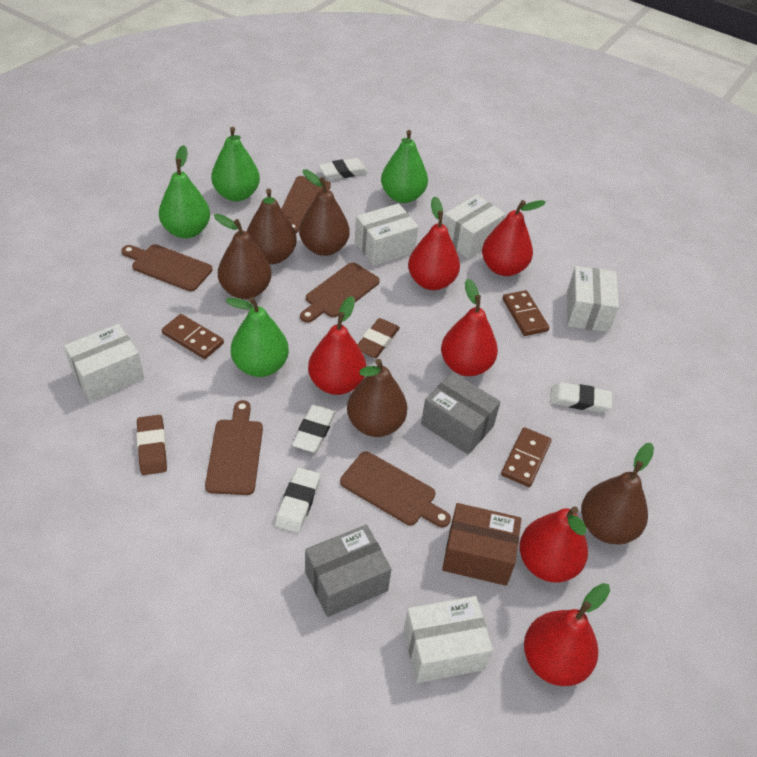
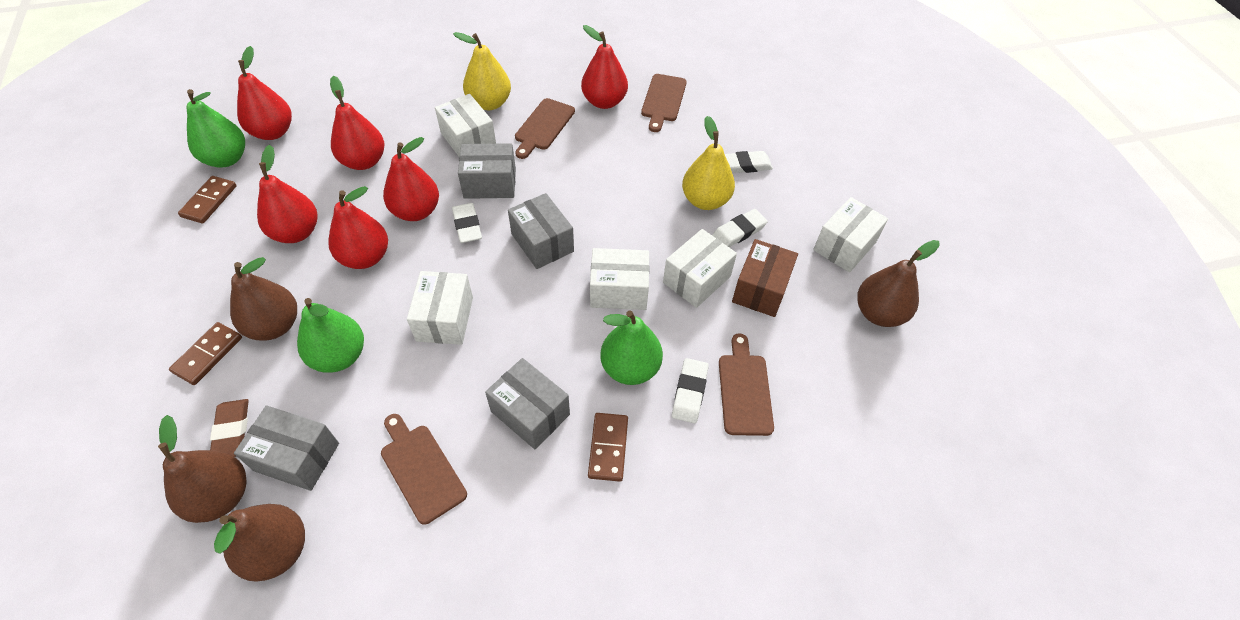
brown cutting board: [121,244,212,291] [205,400,263,495] [281,176,331,233] [300,262,380,323] [340,451,451,528] = 5 -> [381,414,467,525] [515,98,575,159] [641,74,687,132] [719,333,774,436] = 4
brown eraser: [137,415,167,475] [357,318,400,358] = 2 -> [210,399,249,457] = 1
brown pear: [214,214,272,299] [247,189,297,264] [299,169,350,256] [347,359,407,437] [581,443,654,544] = 5 -> [158,415,247,523] [214,504,305,582] [230,257,297,341] [857,240,940,327] = 4
green pear: [159,145,210,238] [211,127,260,201] [226,297,289,377] [381,130,428,203] = 4 -> [186,89,245,168] [297,298,364,373] [600,311,663,385] = 3
grey box: [305,525,391,617] [421,372,501,455] = 2 -> [234,405,339,491] [458,143,516,199] [485,358,570,449] [508,193,574,269] = 4
yellow pear: none = 0 -> [453,32,511,110] [682,116,735,210] = 2

